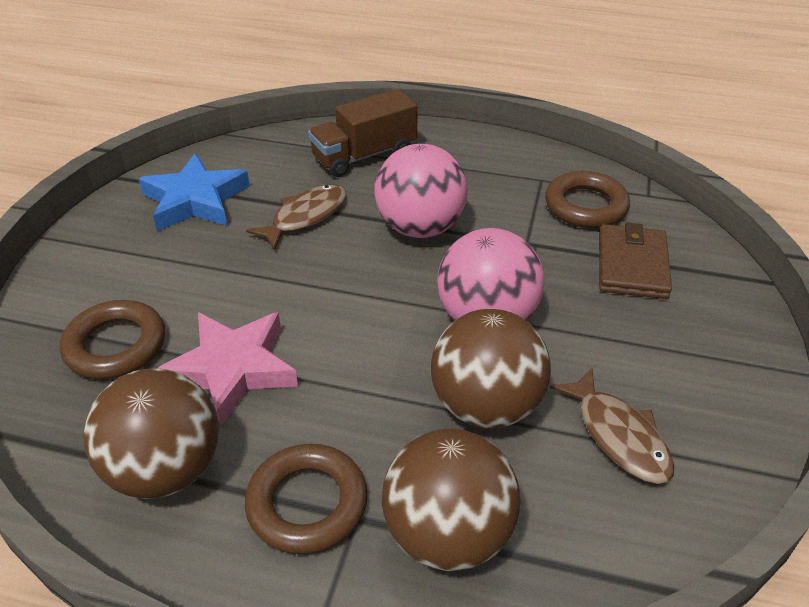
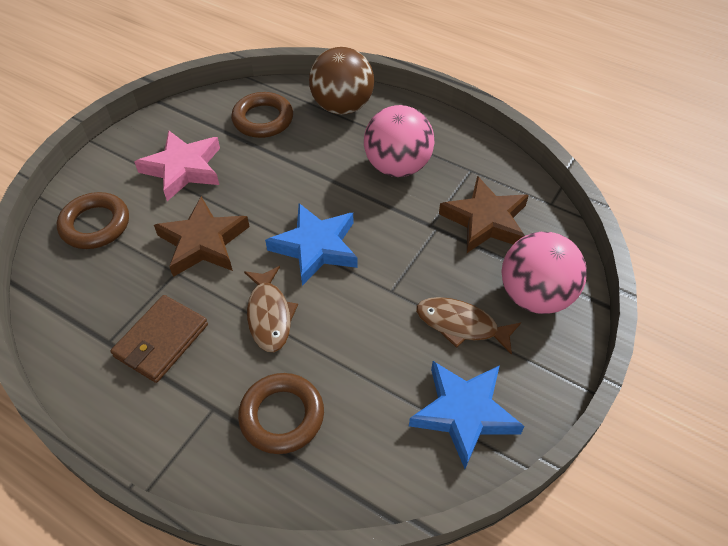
blue star: [139,153,250,231] = 1 -> [265,203,358,286] [409,361,525,469] = 2
brown ball: [83,369,218,499] [382,428,520,571] [431,309,551,428] = 3 -> [309,47,374,115] = 1
brown star: none = 0 -> [154,196,250,277] [439,176,529,253] = 2
brown truck: [308,89,418,177] = 1 -> none = 0

